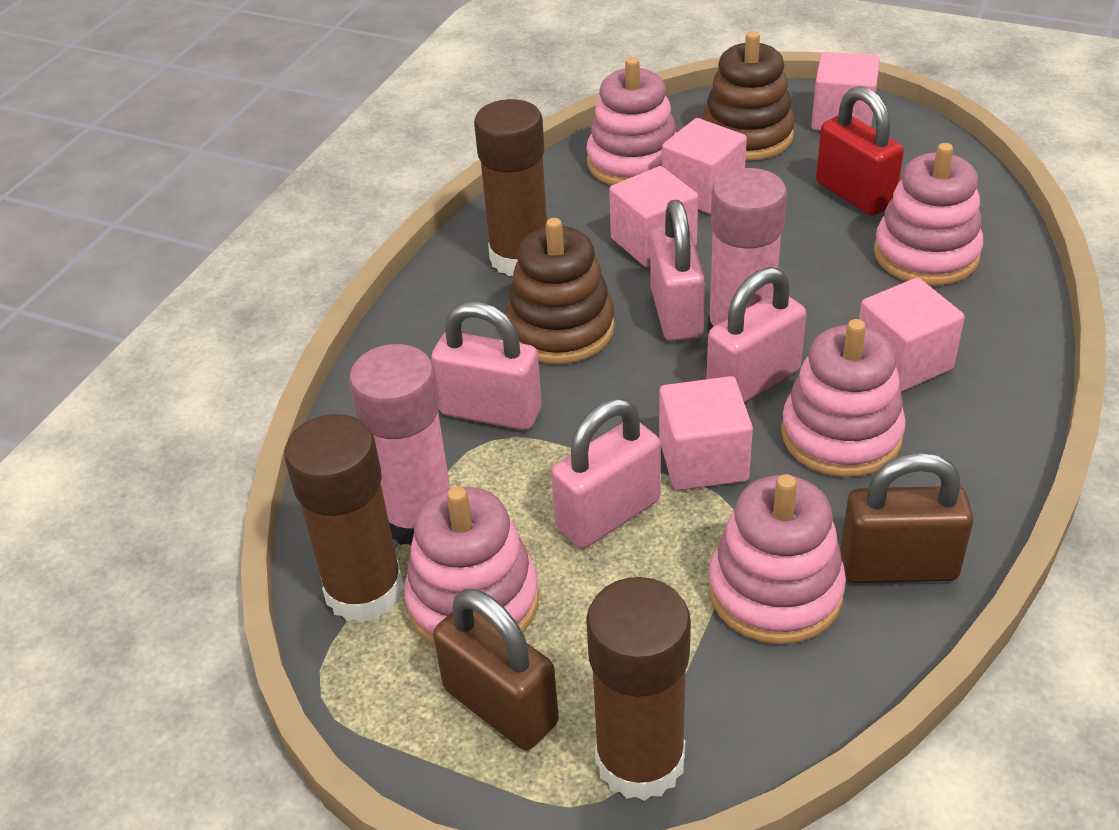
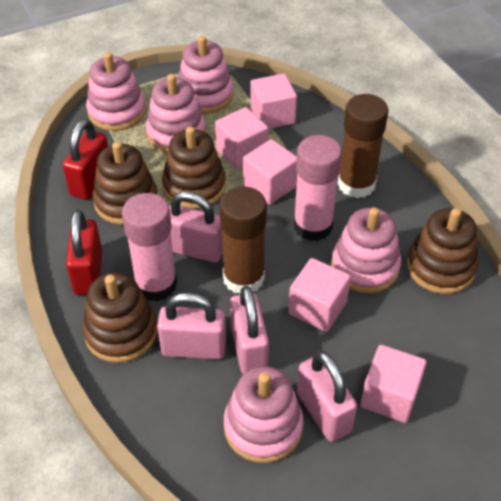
brown glue stick: [284,414,404,623] [474,99,547,276] [586,577,691,801] = 3 -> [219,187,267,294] [338,94,388,198] = 2
brown padlock: [433,589,559,750] [840,452,973,583] = 2 -> none = 0
brown stacking toy: [505,218,615,364] [702,31,795,161] = 2 -> [83,272,158,363] [92,142,158,225] [162,127,226,209] [407,208,478,294] = 4
red padlock: [816,86,904,216] = 1 -> [63,119,108,200] [66,210,102,295] = 2

